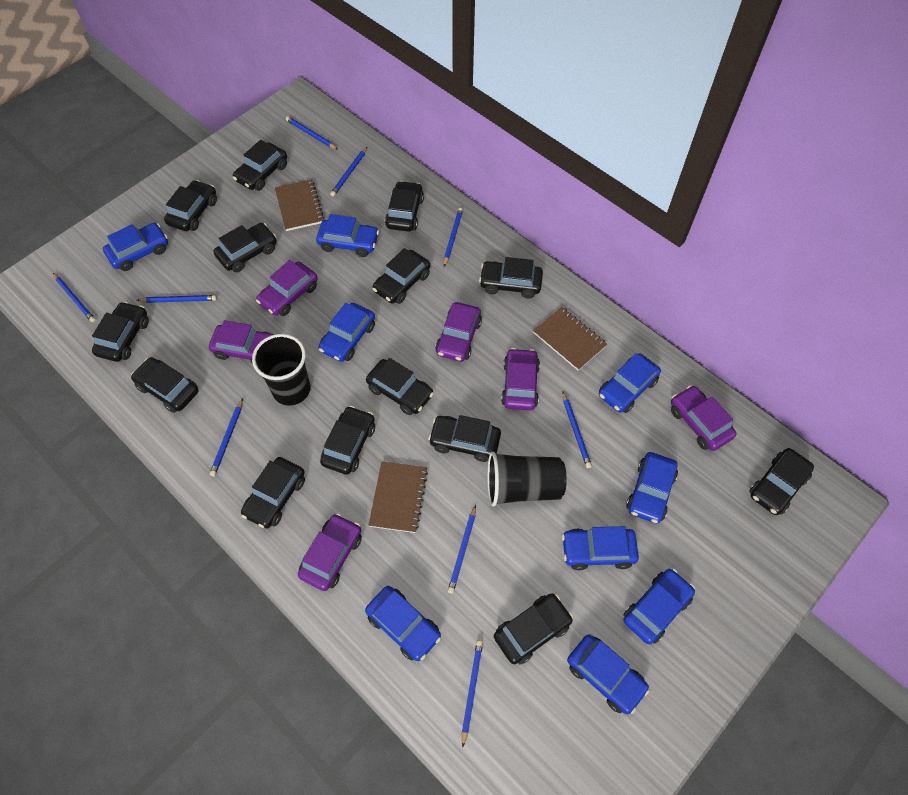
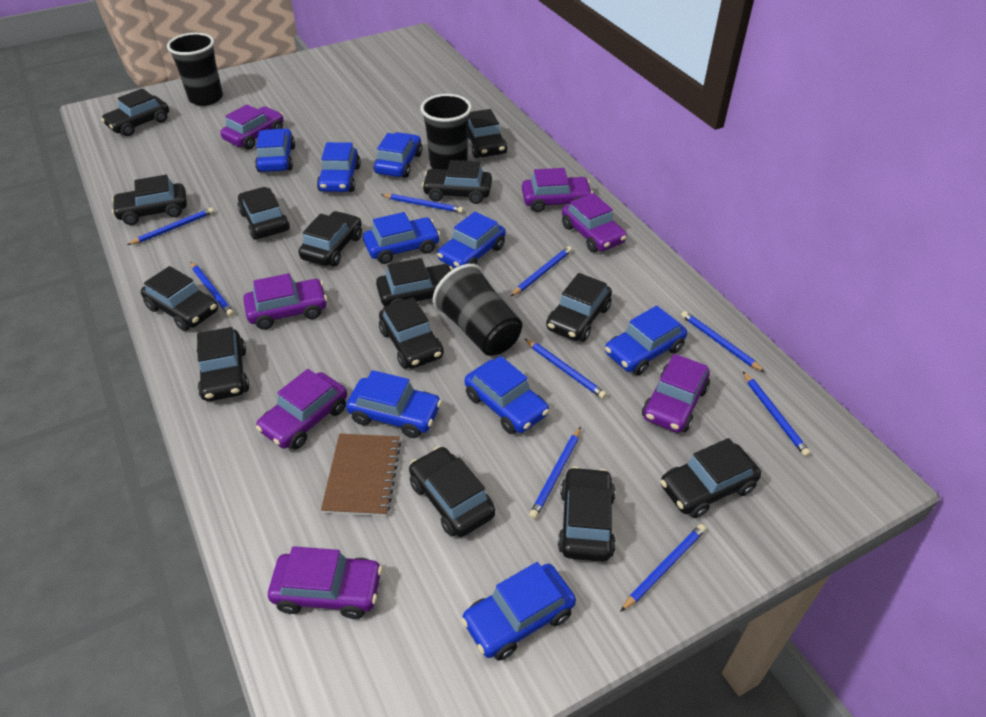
black cup: [252,334,310,406] [488,452,567,506] = 2 -> [167,33,223,106] [420,94,472,170] [433,264,522,356] = 3
brown notebook: [275,179,324,231] [369,461,428,533] [533,307,607,371] = 3 -> [321,434,401,516] = 1
purple car: [209,320,274,364] [256,260,317,316] [298,513,362,591] [435,302,482,362] [501,348,540,410] [671,385,737,451] = 6 -> [220,104,284,149] [243,273,327,330] [256,369,347,449] [268,546,382,619] [522,168,593,212] [562,193,627,253] [642,354,710,433] = 7

